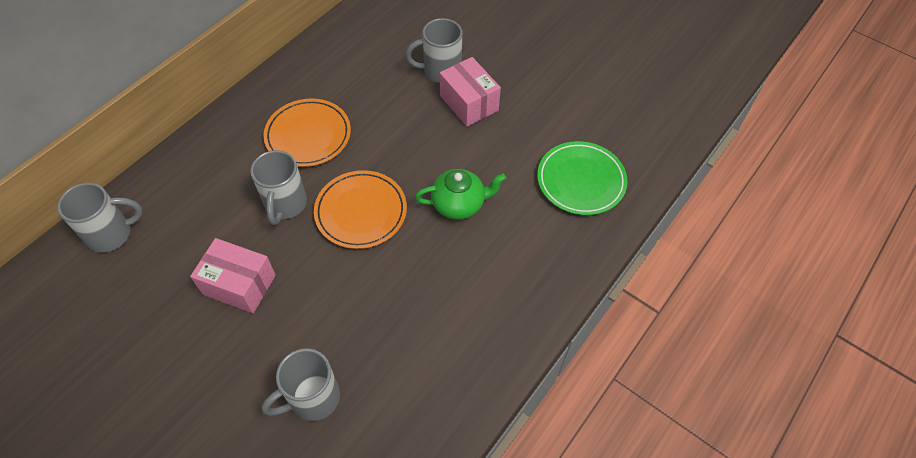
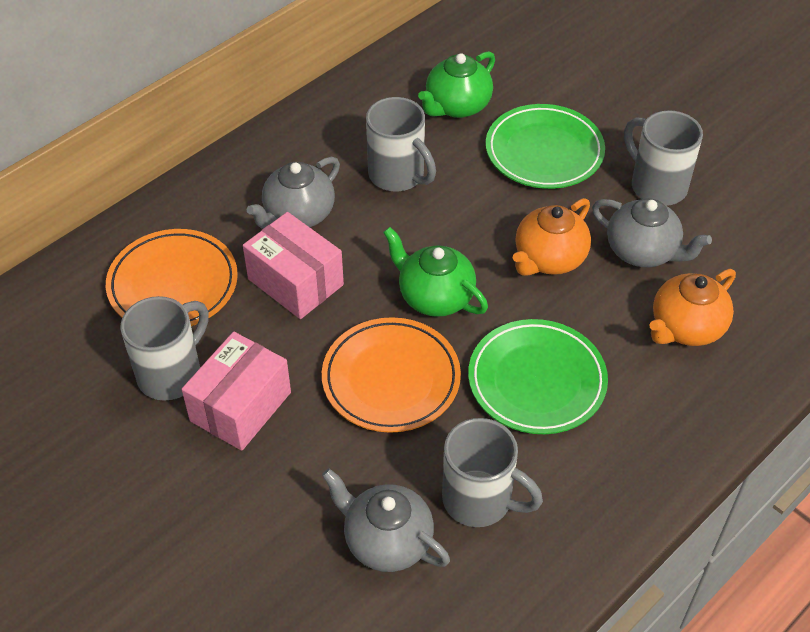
green plate: [537,141,628,215] = 1 -> [468,319,608,434] [486,104,605,189] = 2
green teapot: [415,169,506,220] = 1 -> [383,227,488,317] [418,51,495,118] = 2
grey teapot: none = 0 -> [247,157,340,229] [322,468,450,572] [592,198,712,267] = 3
orange teapot: none = 0 -> [513,198,591,276] [649,269,736,346] = 2

